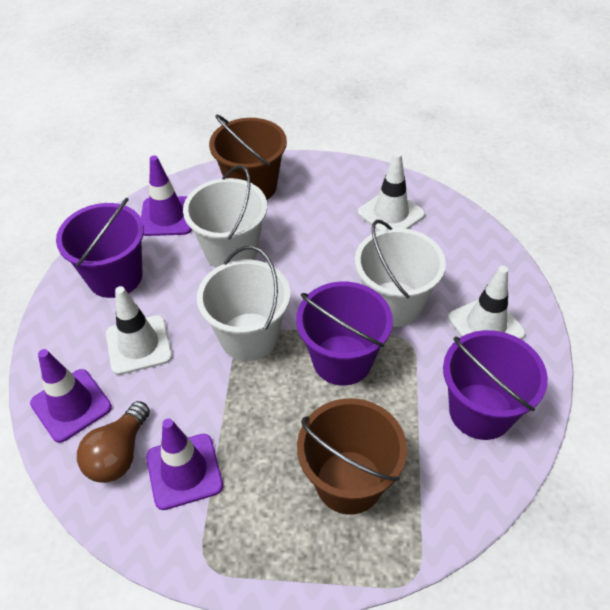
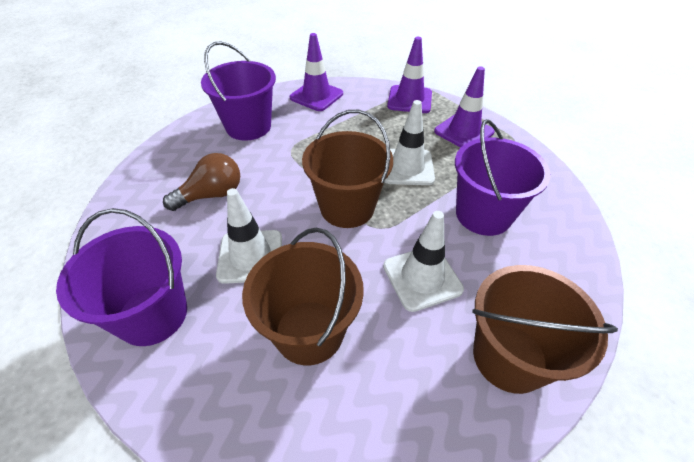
brown bucket: [209,114,287,200] [297,398,407,515] = 2 -> [242,228,364,365] [302,110,393,228] [472,265,618,394] = 3
white bucket: [183,165,267,268] [197,246,290,361] [355,220,446,327] = 3 -> none = 0

